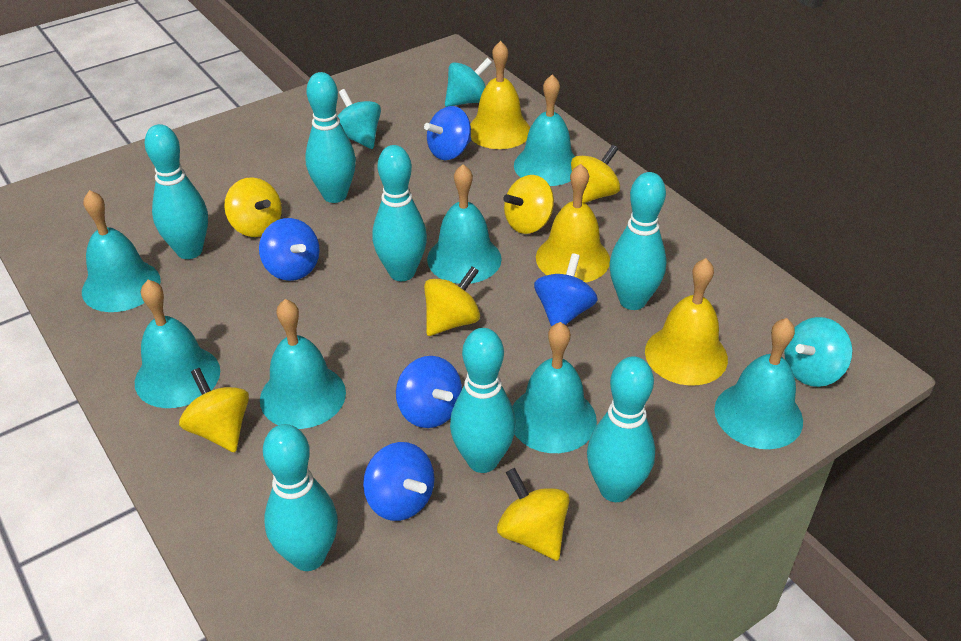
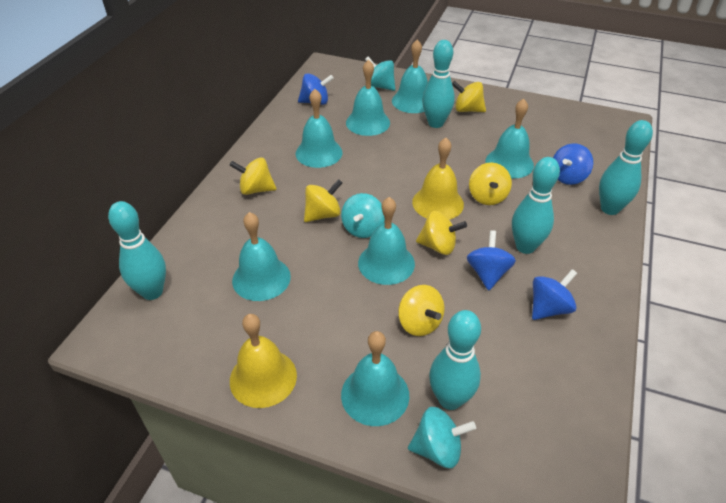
blue spinning top: [259,218,320,281] [363,442,434,521] [396,356,462,428] [424,106,471,160] [534,253,598,327] = 5 -> [298,73,334,105] [467,230,516,291] [532,269,577,320] [553,143,593,185] = 4
turquoise bowling pin: [145,124,208,259] [263,424,338,571] [305,72,356,203] [372,145,427,281] [450,328,516,473] [587,356,655,502] [609,172,667,310] = 7 -> [108,201,166,300] [422,40,455,128] [429,310,481,410] [512,157,560,254] [599,120,653,215] = 5
yellow bell: [470,41,530,149] [536,164,610,283] [645,258,728,386] = 3 -> [230,314,297,408] [412,138,464,220] = 2

